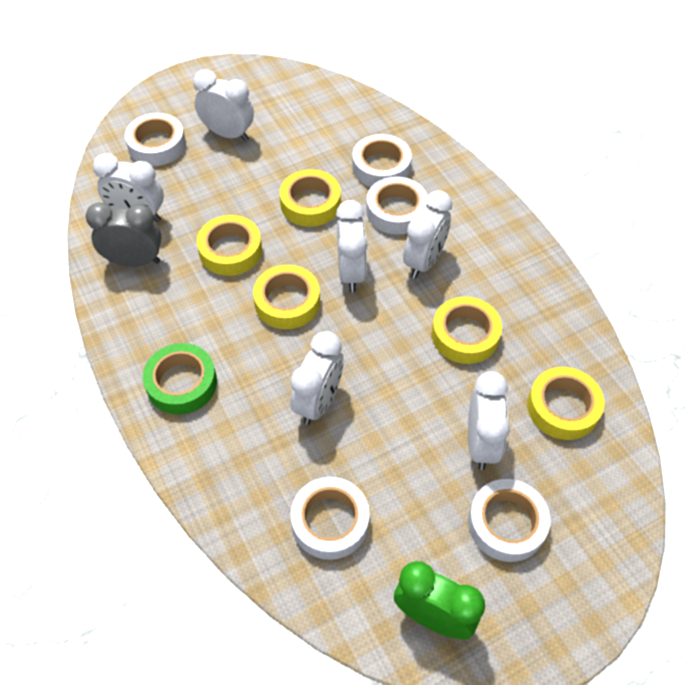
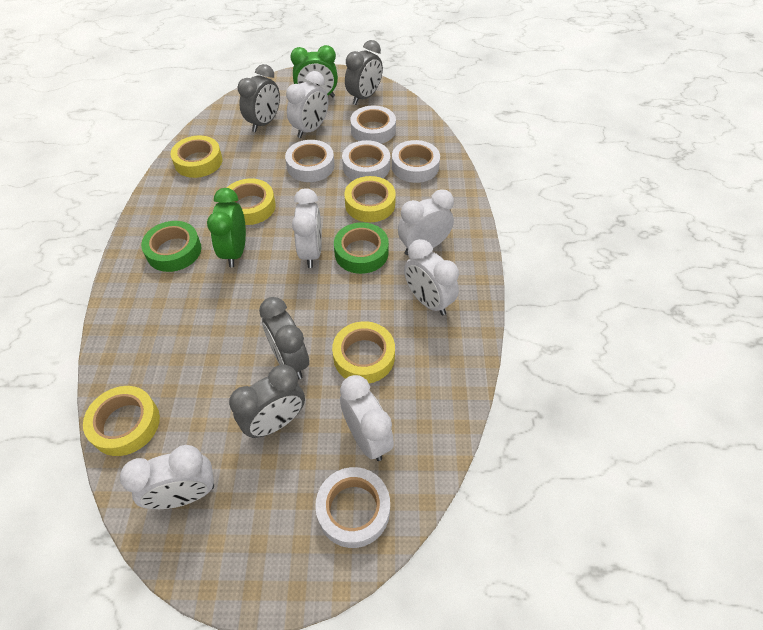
green clock: [394,561,485,640] = 1 -> [207,188,246,267] [290,45,338,97] = 2
green tape: [143,343,217,414] = 1 -> [141,221,201,272] [334,222,389,274] = 2
grey clock: [86,203,162,267] = 1 -> [229,364,305,438] [238,64,280,132] [259,297,309,379] [345,40,383,105] = 4

